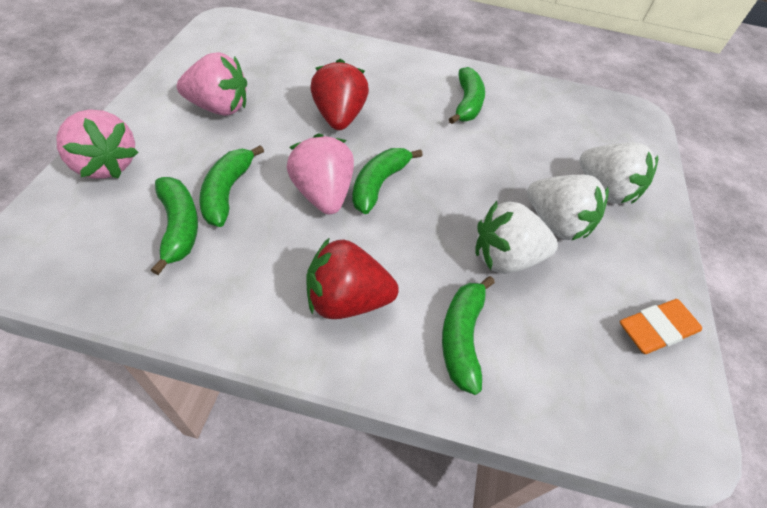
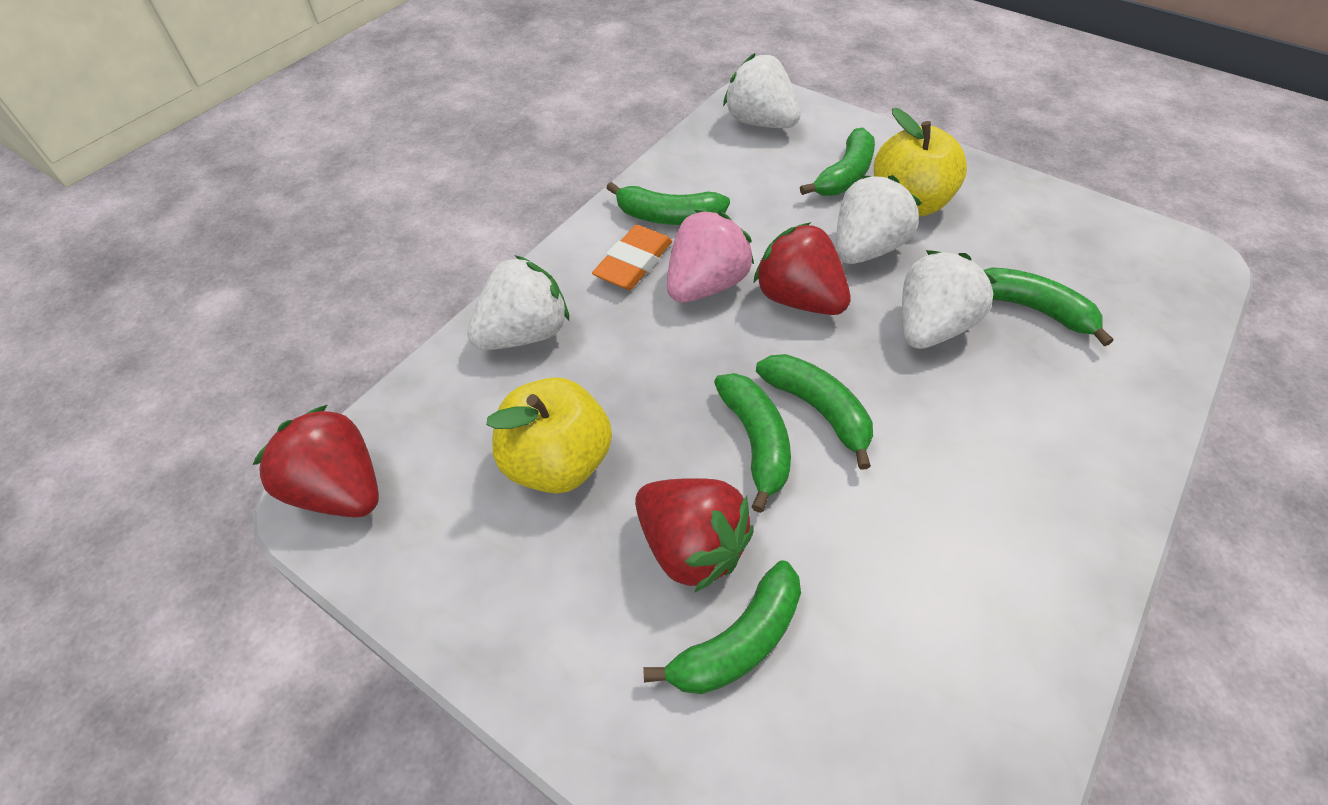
green banana: [151,177,198,275] [199,145,264,227] [352,148,423,214] [442,276,495,395] [449,67,485,124] = 5 -> [606,182,730,225] [643,561,801,694] [714,373,791,513] [756,354,873,470] [800,128,875,196] [983,267,1113,346] = 6
pink strawberry: [57,109,139,179] [177,52,247,116] [287,133,354,215] = 3 -> [667,210,754,302] = 1
red strawberry: [306,237,399,319] [310,59,369,130] = 2 -> [253,405,379,517] [635,478,754,593] [754,222,851,315] = 3
white strawberry: [475,201,558,274] [527,175,609,241] [579,142,658,204] = 3 -> [467,255,569,350] [723,53,800,128] [836,175,922,264] [902,250,997,349] = 4
yellow apple: none = 0 -> [486,378,612,493] [874,108,967,216] = 2

